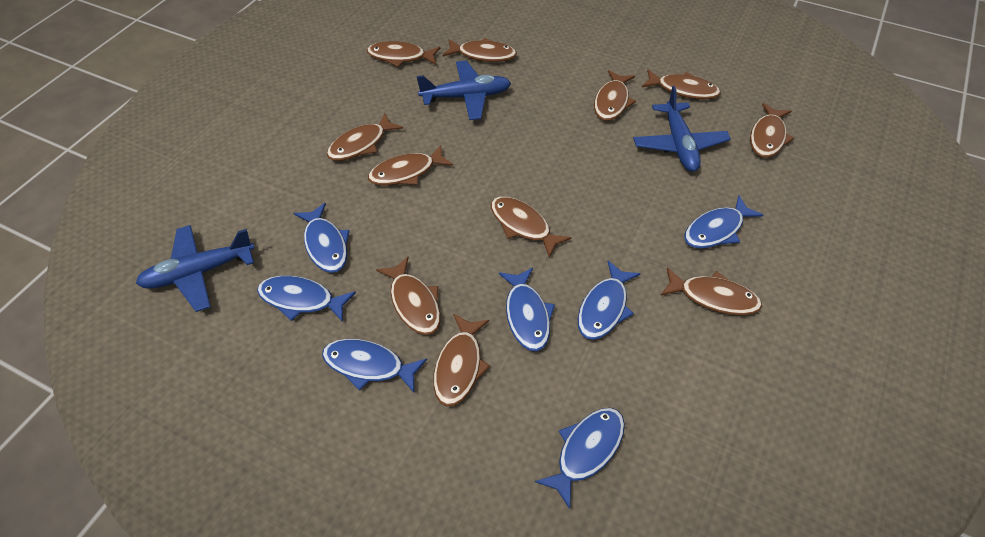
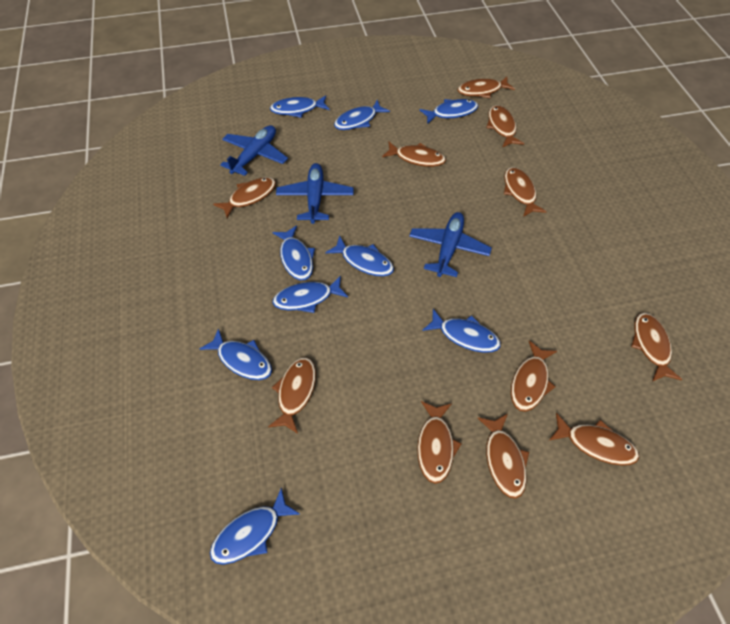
blue fish: [257,276,356,322] [294,203,350,273] [322,339,427,392] [499,268,555,351] [535,408,625,509] [578,261,641,340] [684,196,763,248] = 7 -> [200,328,272,380] [210,488,300,565] [270,95,329,118] [272,226,315,280] [272,276,348,313] [325,235,394,276] [334,100,390,130] [420,99,478,124] [422,309,501,353] = 9

